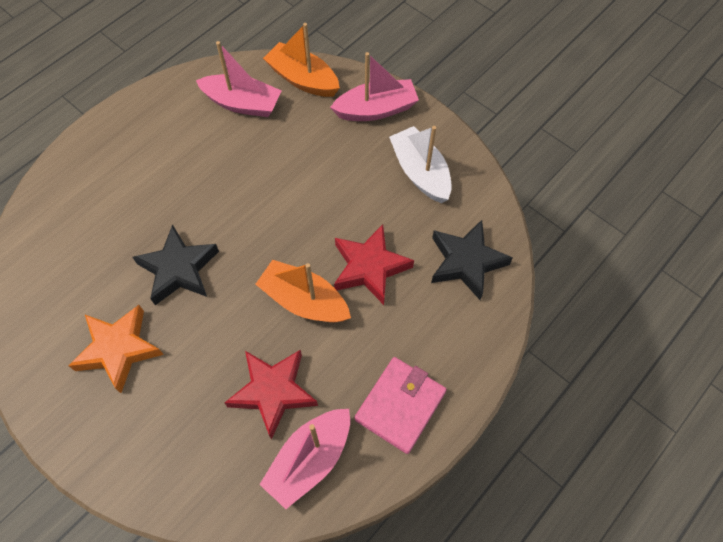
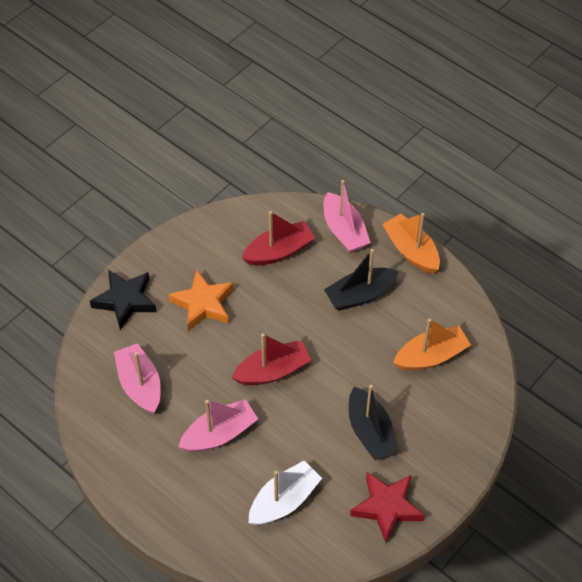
black boat: none = 0 -> [324,249,399,311] [349,385,399,460] = 2
black star: [133,225,219,305] [431,220,513,300] = 2 -> [90,270,157,330] = 1
pink wallet: [355,357,447,454] = 1 -> none = 0
red boat: none = 0 -> [231,334,311,385] [242,211,315,266] = 2
red star: [225,350,318,440] [334,224,414,305] = 2 -> [350,472,425,543] = 1

